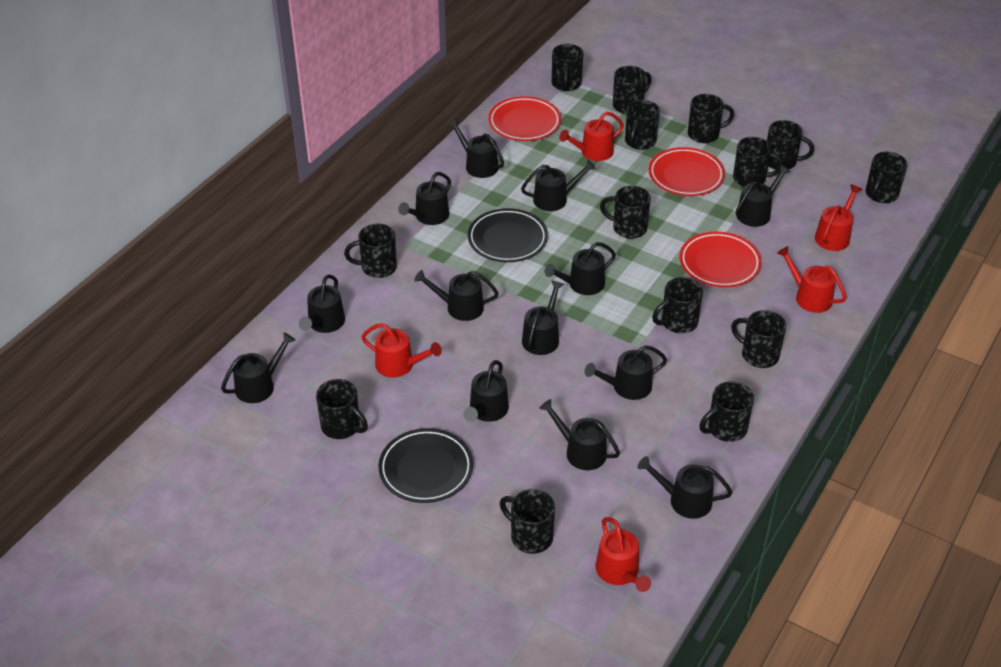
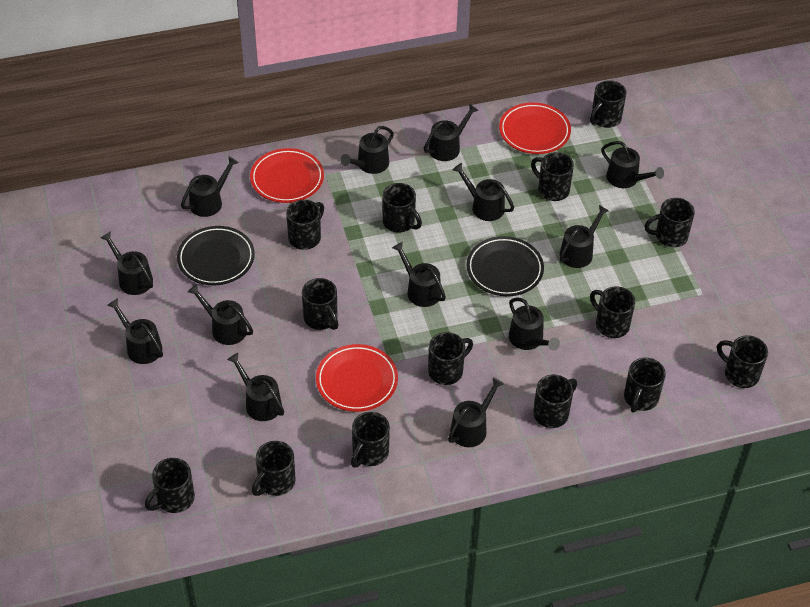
red watering can: [361,323,442,378] [559,112,624,161] [595,517,651,592] [777,246,847,313] [815,184,862,251] = 5 -> none = 0

